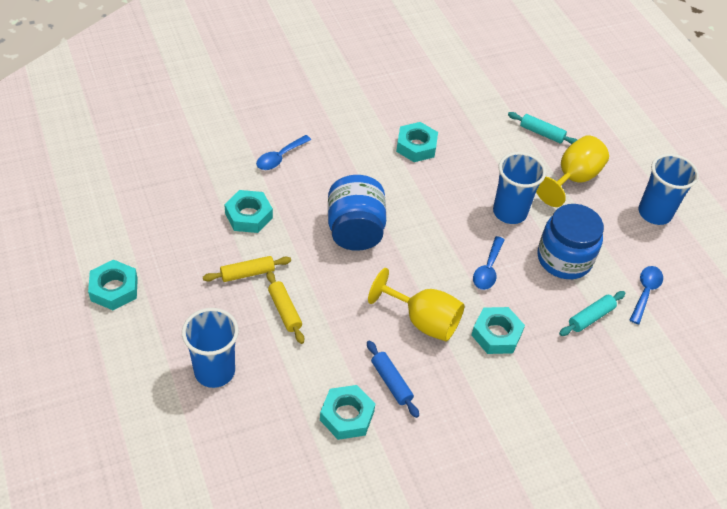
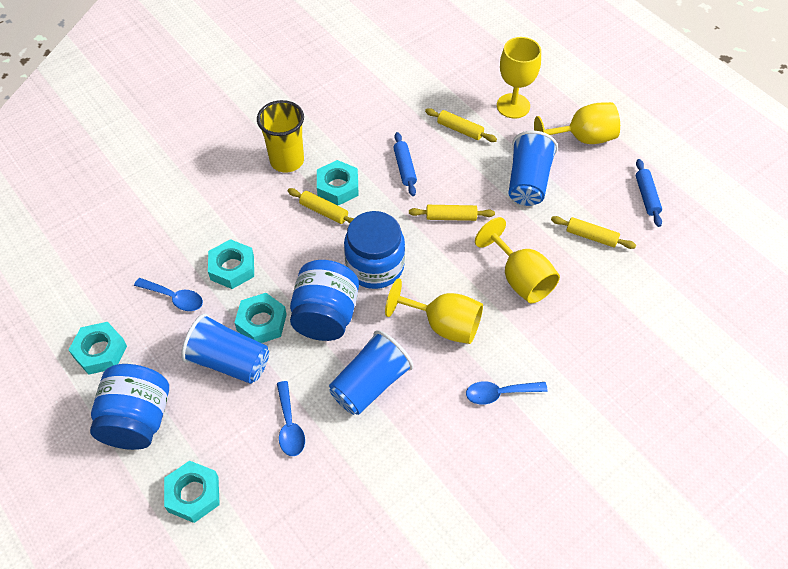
blue jar: [328,175,386,251] [537,204,604,279] = 2 -> [90,364,169,450] [290,260,359,341] [344,211,405,289] = 3
blue rolling pin: [367,340,419,418] = 1 -> [393,132,417,196] [636,159,662,227] = 2
turquoise rolling pin: [508,112,577,144] [559,291,626,336] = 2 -> none = 0
yellow cup: none = 0 -> [257,100,304,173] = 1
yellow goblet: [368,268,465,341] [536,136,609,207] = 2 -> [385,278,483,344] [475,217,560,303] [497,37,541,119] [534,102,620,144] = 4
yellow rolling pin: [203,256,291,282] [266,271,304,344] = 2 -> [288,188,354,224] [409,205,495,221] [425,108,497,142] [551,216,636,249] = 4

